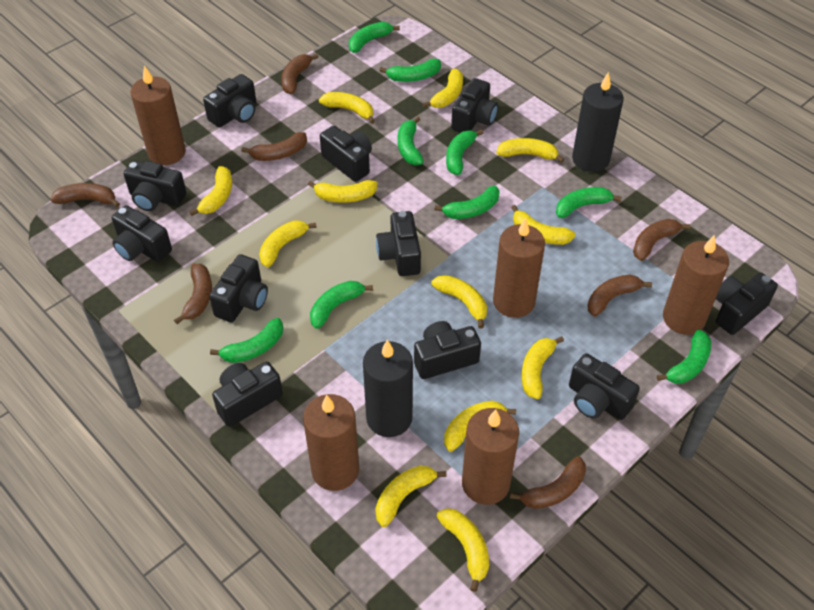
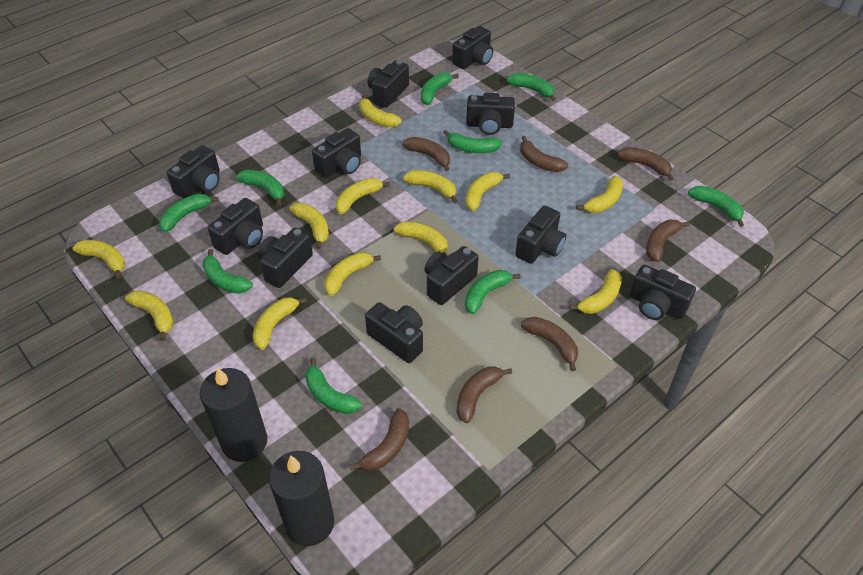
brown candle: [131,66,186,165] [303,394,359,491] [462,408,519,505] [493,218,545,318] [663,235,729,335] = 5 -> none = 0

